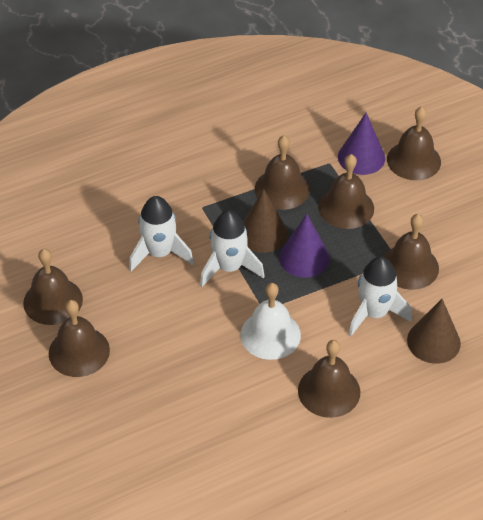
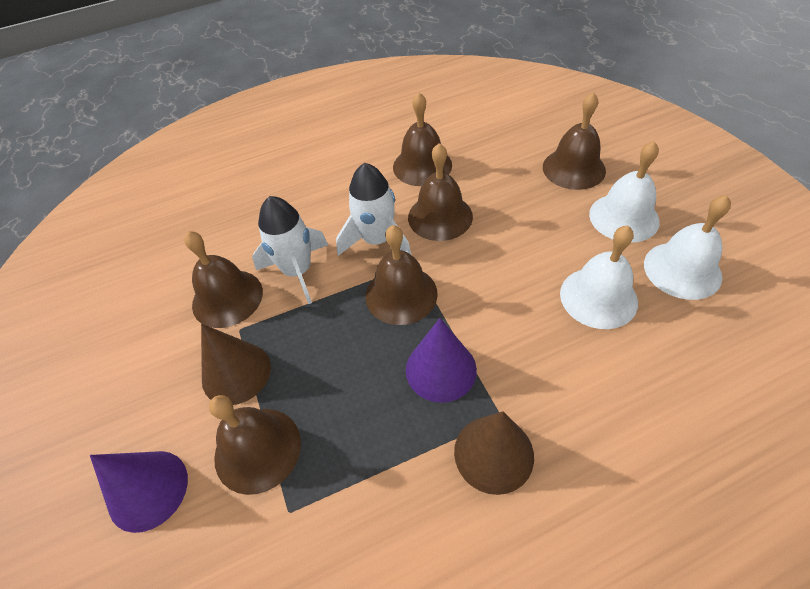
brown bell: [23,249,83,325] [49,300,110,377] [255,135,310,210] [298,340,360,418] [318,154,374,229] [383,214,439,290] [387,106,441,180] = 7 -> [184,231,263,328] [209,395,301,495] [365,225,438,325] [393,92,452,186] [408,143,473,241] [543,92,606,190] = 6
white bell: [240,283,301,360] = 1 -> [560,225,638,329] [589,141,660,243] [644,195,731,300] = 3
white rocket: [129,196,194,272] [200,210,265,287] [349,256,412,336] = 3 -> [252,196,328,304] [336,163,411,256] = 2

